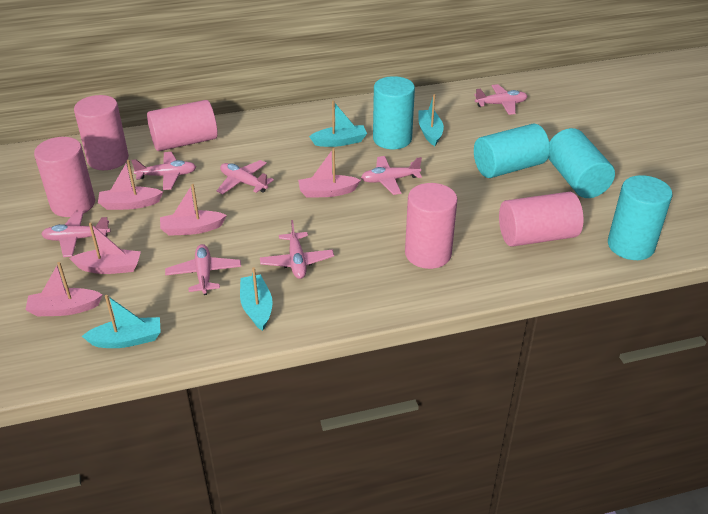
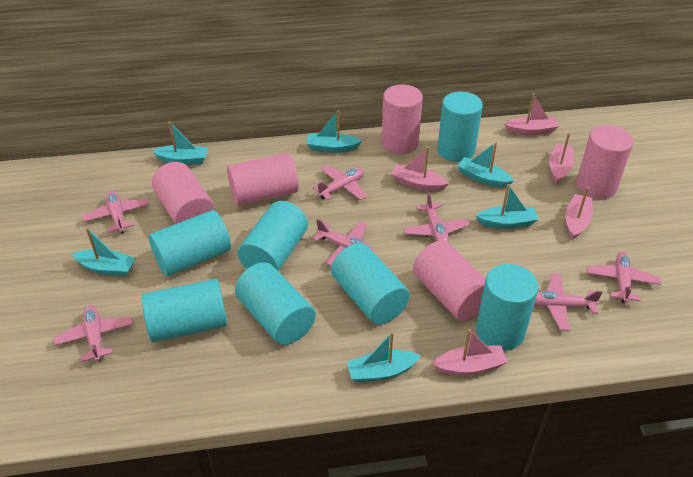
turquoise boat: [82,295,161,348] [240,267,273,331] [309,101,367,147] [419,94,444,146] = 4 -> [72,228,136,276] [152,122,208,165] [307,110,362,153] [347,332,421,383] [457,142,514,188] [476,184,539,229] = 6
turquoise cylinder: [373,76,415,149] [474,124,550,178] [548,128,615,198] [608,175,672,260] = 4 -> [142,279,227,342] [149,210,231,276] [235,262,316,345] [238,201,308,271] [331,243,410,325] [437,92,483,162] [476,264,538,350] = 7

